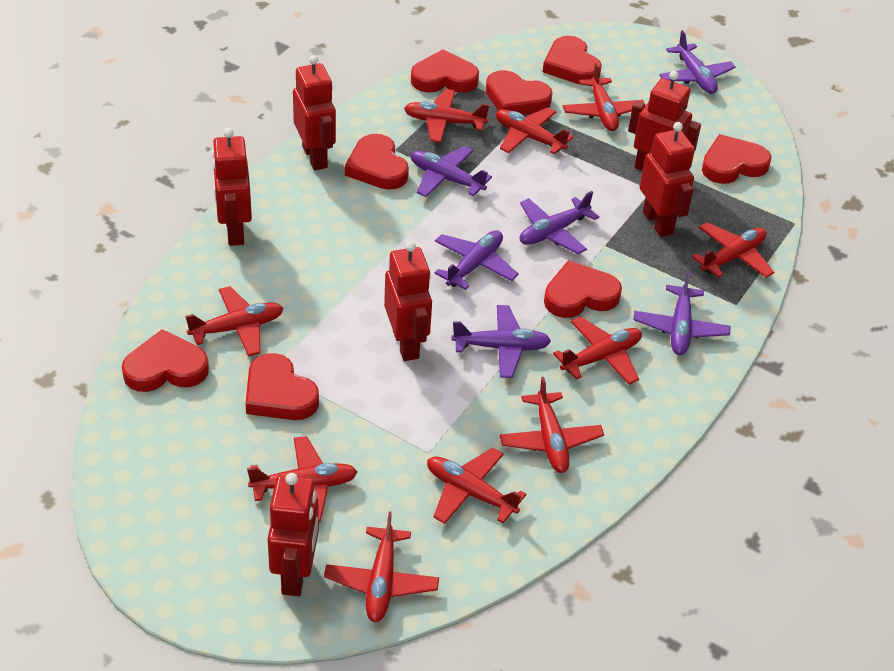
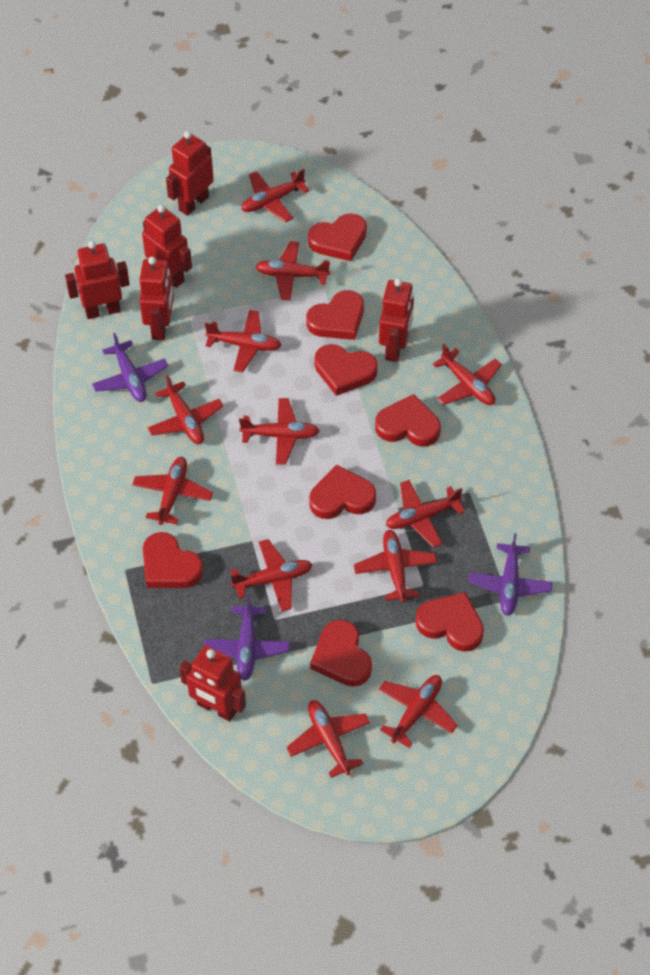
purple plane: [411,146,492,197] [434,230,519,290] [452,305,551,378] [520,191,599,254] [633,271,731,355] [659,30,736,94] = 6 -> [92,333,168,402] [204,595,290,681] [468,533,552,616] = 3
red plane: [185,286,283,357] [247,436,357,522] [324,511,439,622] [404,89,489,143] [427,448,526,524] [496,107,573,154] [500,377,604,473] [553,316,642,385] [563,63,644,131] [692,222,774,278] = 10 -> [132,457,213,525] [147,375,223,444] [205,310,282,372] [230,539,313,612] [239,398,320,465] [241,169,309,222] [255,241,330,301] [286,700,370,778] [354,530,437,603] [379,675,458,748] [386,480,465,548] [433,344,502,405] = 12

